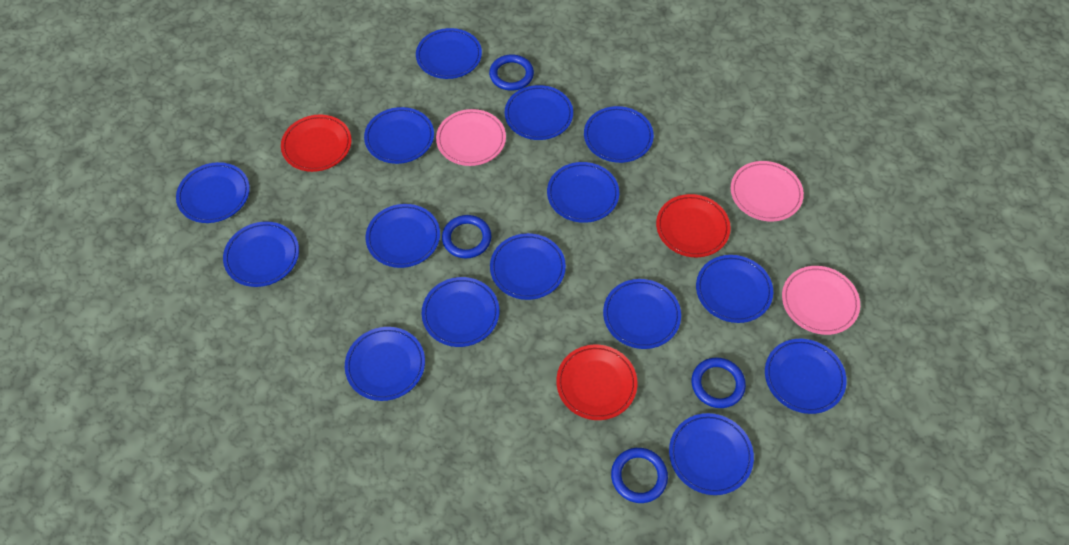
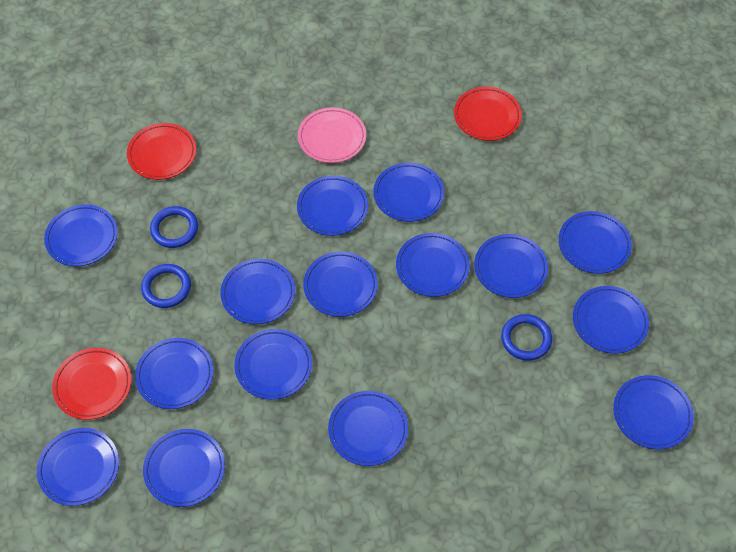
blue ring: [442,215,491,258] [489,55,534,91] [611,448,668,503] [692,357,746,408] = 4 -> [141,264,191,308] [150,206,198,248] [501,314,552,361] = 3
pink plate: [436,109,506,166] [731,161,804,221] [782,266,860,335] = 3 -> [298,107,366,163] = 1

